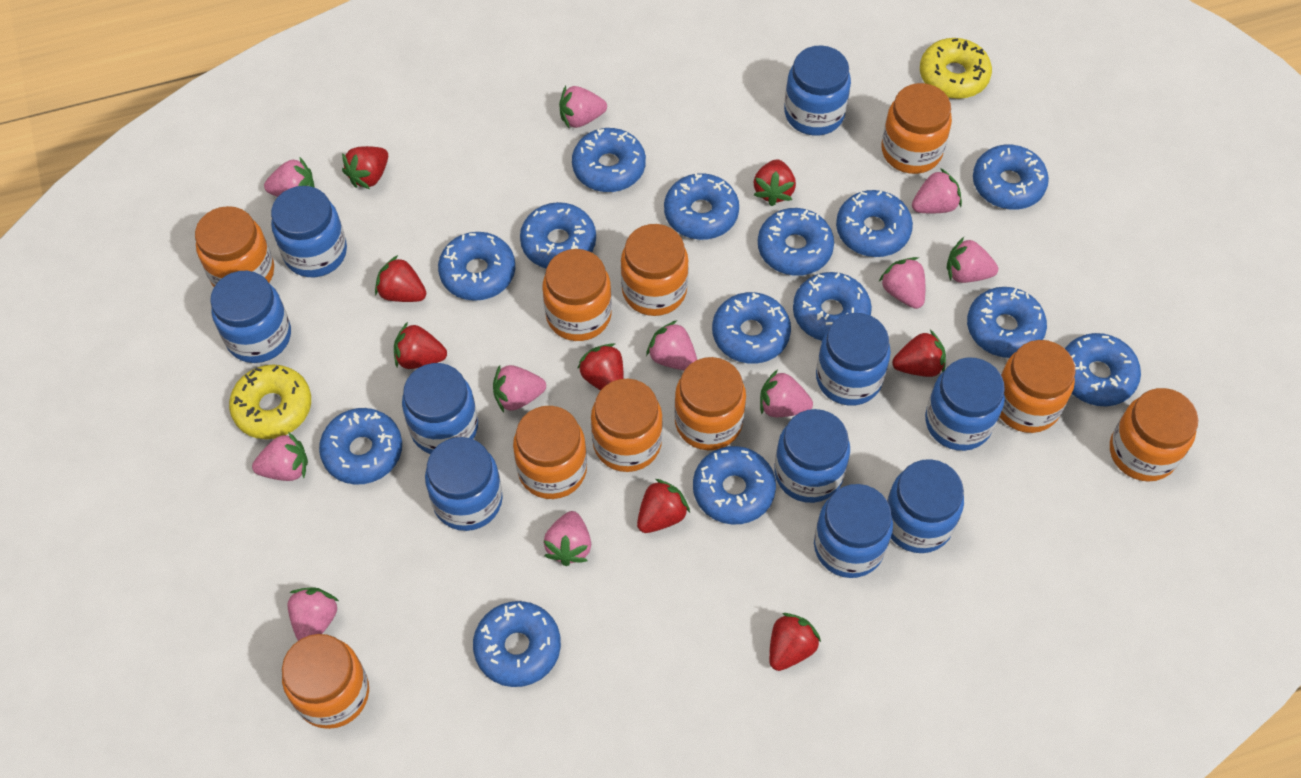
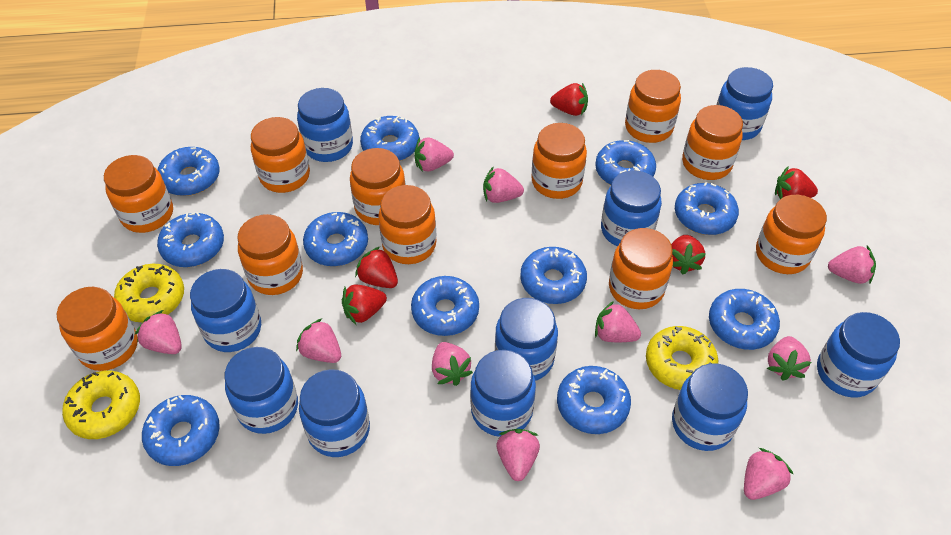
blue donut: [319,408,402,485] [438,232,515,301] [473,601,561,687] [520,202,596,268] [572,128,646,192] [664,173,739,240] [693,446,776,524] [712,292,791,364] [758,208,834,276] [793,272,872,341] [836,190,913,257] [967,287,1047,358] [973,145,1049,210] [1065,333,1141,406] = 14 -> [142,395,220,466] [157,212,224,267] [158,147,220,196] [303,212,368,266] [360,116,419,161] [411,276,479,336] [520,247,587,304] [557,366,631,434] [595,140,656,185] [675,182,739,235] [709,289,780,350] = 11
orange jar: [195,206,274,287] [282,634,369,729] [513,406,587,499] [543,249,612,341] [591,379,663,472] [621,224,689,316] [674,357,746,450] [881,83,952,174] [1000,340,1076,433] [1110,388,1198,482] = 10 -> [57,287,137,371] [104,155,173,233] [237,214,303,295] [251,117,310,193] [350,148,406,225] [378,185,437,264] [532,123,587,199] [609,228,673,309] [625,70,681,143] [682,105,743,180] [756,195,827,274] = 11
pink strawberry: [252,432,308,481] [264,158,315,197] [287,587,339,641] [493,365,546,412] [543,511,591,566] [559,86,607,128] [646,320,697,370] [760,369,813,417] [879,257,925,309] [912,168,962,213] [947,237,998,283] = 11 -> [135,310,182,354] [296,318,341,363] [414,137,454,172] [432,342,473,386] [483,166,524,203] [496,429,540,481] [595,301,641,342] [744,448,794,500] [767,336,812,380] [828,246,876,284] = 10
red strawberry: [342,146,388,189] [375,255,426,302] [394,322,447,369] [577,343,623,390] [637,479,690,533] [754,159,796,206] [769,613,821,671] [892,330,946,377] = 8 -> [342,285,387,324] [355,247,398,288] [550,83,588,116] [671,235,706,275] [775,166,818,199] = 5
yellow donut: [229,364,311,439] [920,38,992,99] = 2 -> [62,371,140,439] [114,264,184,322] [646,326,718,390] = 3

